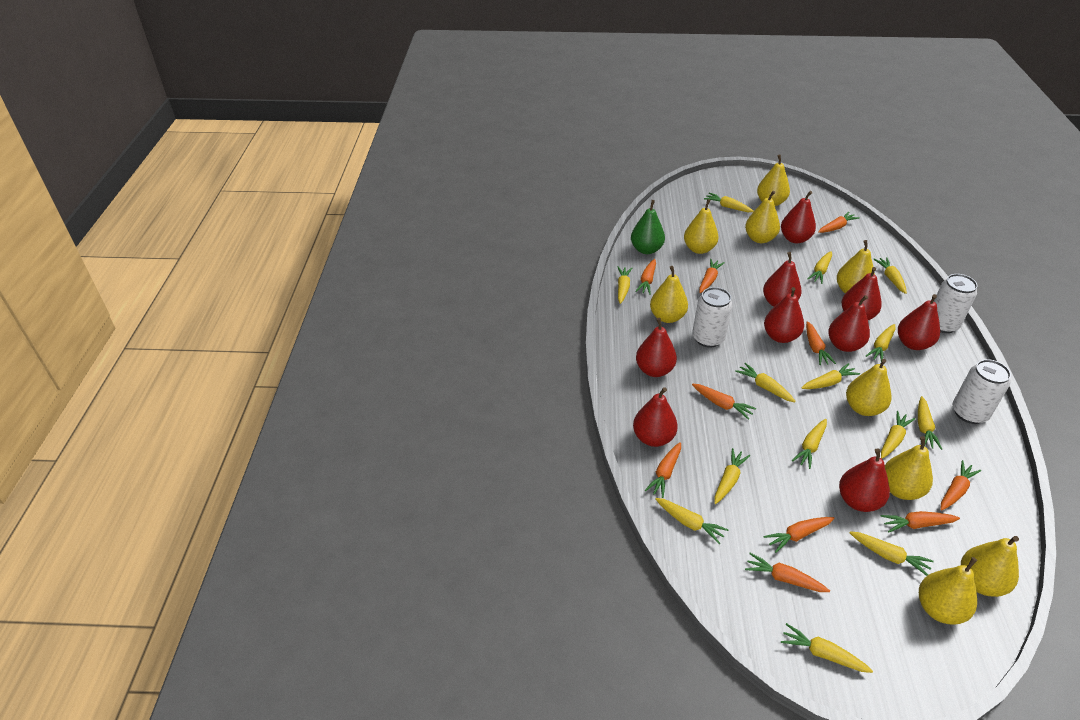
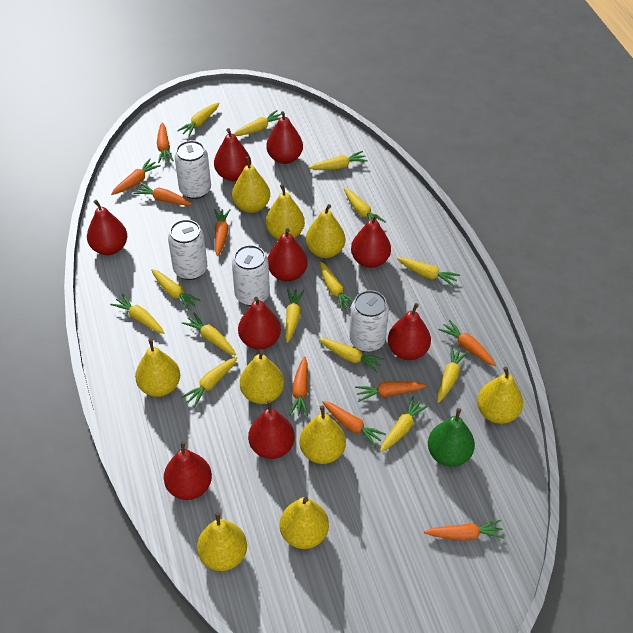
orange carrot: [635,259,656,294] [645,442,681,498] [692,383,756,420] [699,259,725,293] [745,553,830,592] [763,517,835,553] [806,321,836,365] [818,212,859,233] [881,511,960,532] [940,460,981,511] = 10 -> [111,159,161,195] [133,183,192,205] [157,122,174,163] [214,209,231,256] [289,357,308,417] [323,401,386,447] [355,381,427,402] [424,520,505,541] [438,320,496,366] = 9
white can: [692,287,733,348] [934,274,978,333] [953,359,1011,424] = 3 -> [168,219,207,280] [175,140,211,199] [232,245,270,306] [349,290,389,352] = 4

